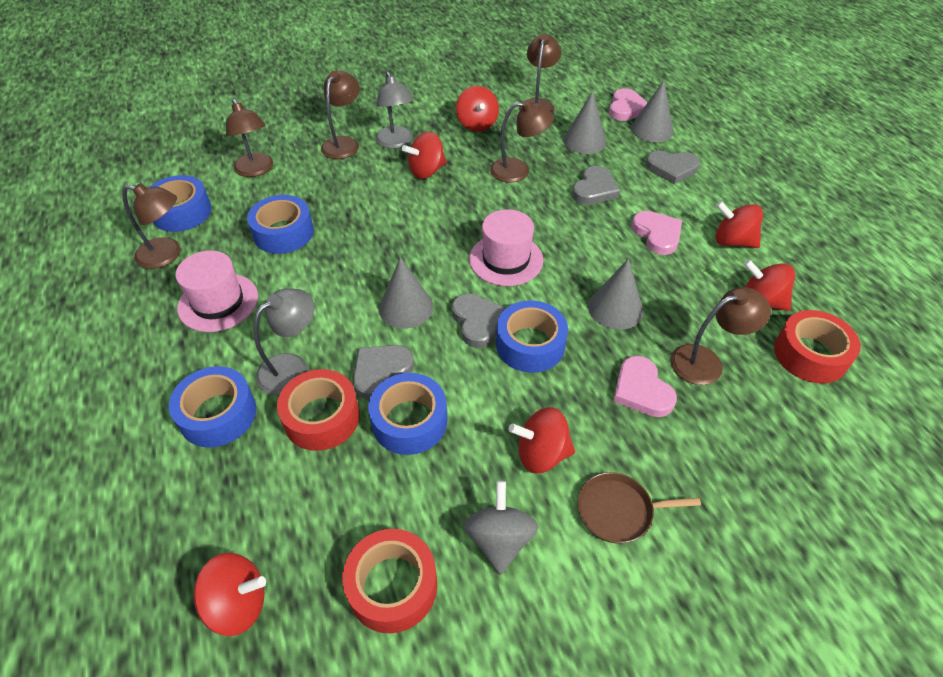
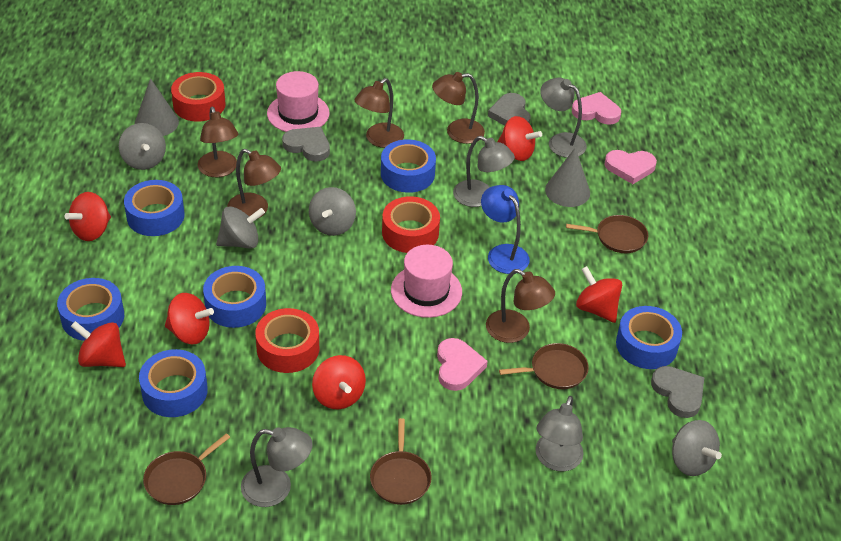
blue lamp: none = 0 -> [481,185,529,274] = 1
blue tape: [150,175,212,232] [169,366,256,447] [247,195,314,254] [368,373,447,455] [496,300,568,373] = 5 -> [57,278,124,341] [124,180,185,236] [139,349,208,417] [203,266,266,328] [381,139,436,193] [616,306,682,369] = 6
brown lamp: [122,183,180,269] [226,99,273,177] [321,71,360,159] [490,100,554,183] [519,34,561,113] [670,287,771,385] = 6 -> [198,107,238,177] [227,149,281,218] [354,78,404,148] [432,72,485,144] [486,269,555,343] = 5
brown pan: [577,472,701,543] = 1 -> [143,433,230,505] [370,418,432,505] [499,343,589,389] [566,215,648,253] = 4
grey cone: [379,257,433,329] [563,91,606,154] [588,258,643,330] [631,80,673,142] = 4 -> [135,78,179,136] [545,148,590,207] = 2
grey heart: [353,345,414,400] [452,294,506,348] [572,166,620,205] [646,150,700,184] = 4 -> [282,127,330,161] [488,93,530,126] [651,366,704,418] = 3
grey lamp: [254,288,314,395] [376,72,414,149] = 2 -> [241,427,313,507] [453,136,515,207] [535,396,583,471] [540,78,587,158] = 4
grey spinning top: [463,481,538,575] = 1 -> [119,123,166,170] [216,206,265,249] [309,187,356,236] [672,420,722,476] = 4

